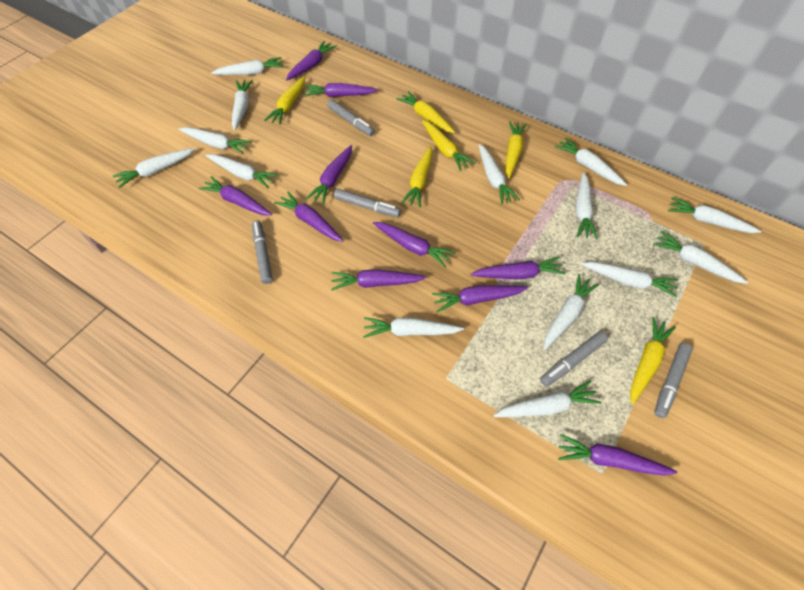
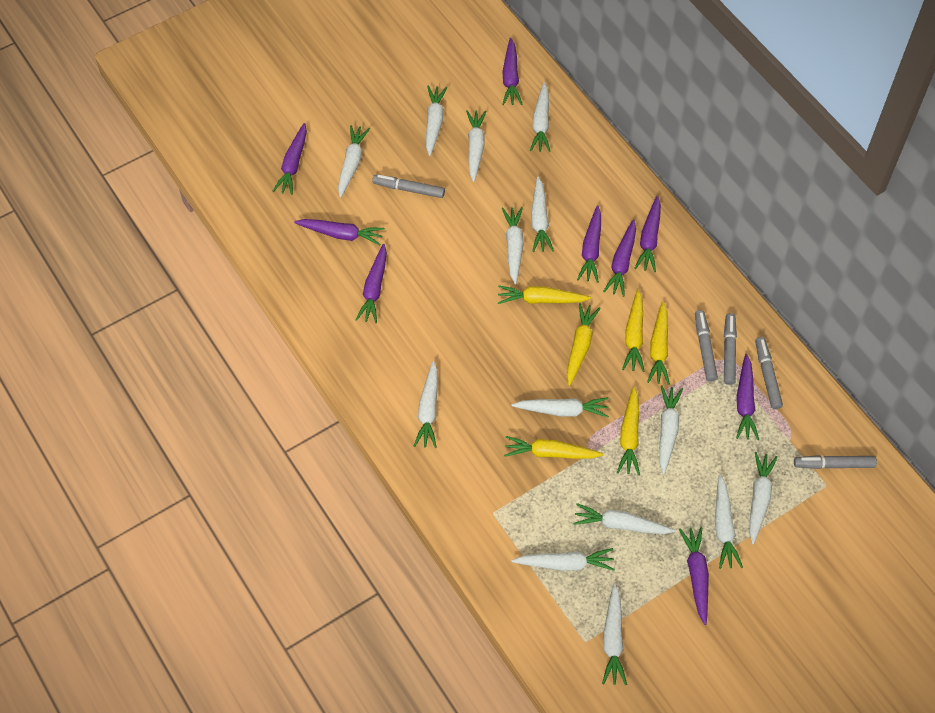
purple carrot: [198,176,272,216] [274,191,344,242] [286,41,337,80] [304,83,378,97] [306,145,352,204] [331,269,426,290] [373,222,455,268] [432,285,528,313] [471,256,565,280] [558,434,677,476] = 10 -> [272,123,307,195] [294,219,385,245] [355,244,387,323] [502,38,523,105] [577,205,601,283] [603,219,636,297] [634,196,661,272] [679,527,709,625] [736,354,759,440] = 9

